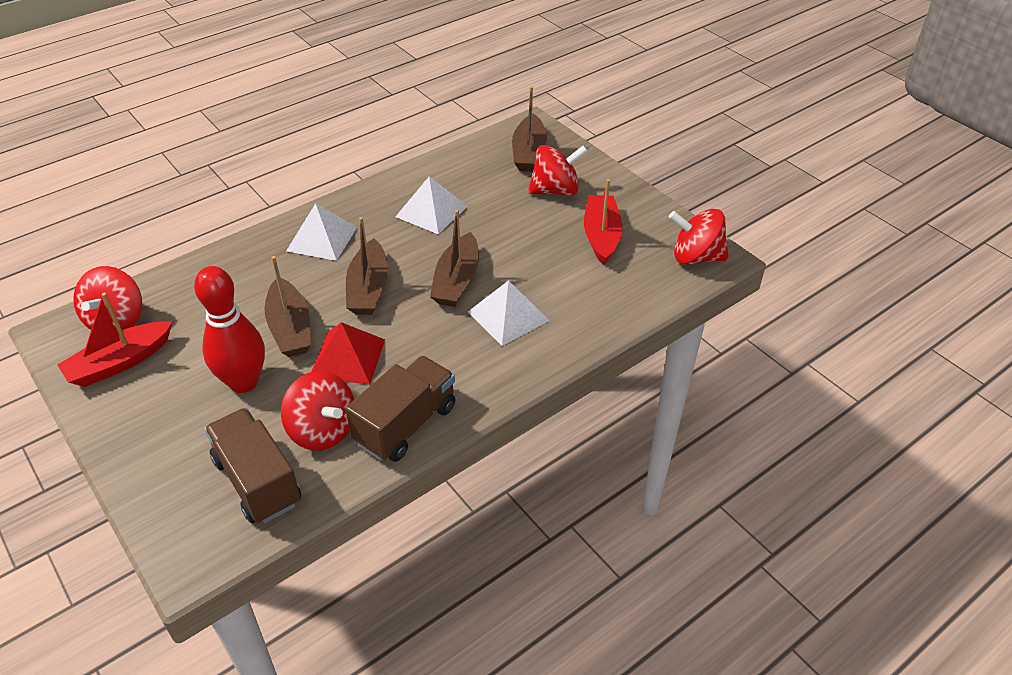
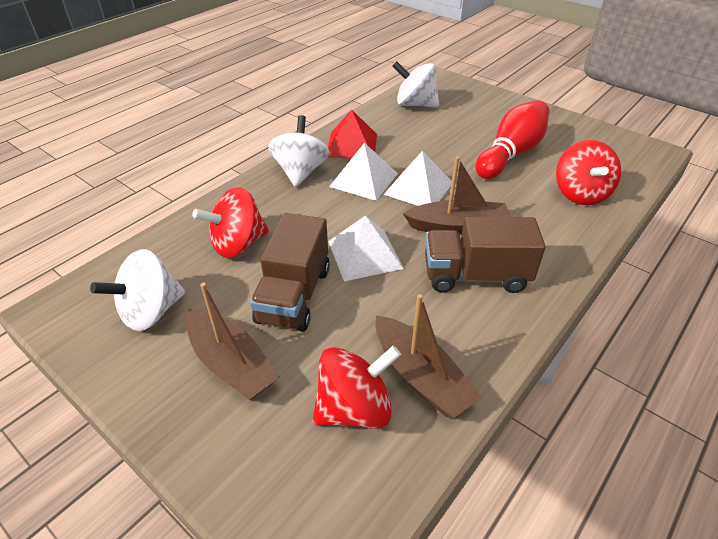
brown boat: [265,256,311,357] [346,217,388,315] [430,210,479,307] [512,86,547,172] = 4 -> [186,283,280,400] [375,294,482,418] [403,156,510,235] = 3
red boat: [57,293,172,387] [584,179,623,265] = 2 -> none = 0
red spinning top: [73,266,142,332] [281,371,354,451] [528,145,588,196] [669,209,729,265] = 4 -> [192,187,269,258] [312,346,401,429] [556,140,621,205] = 3
white spinning top: none = 0 -> [90,249,185,331] [268,115,329,187] [392,61,439,108] = 3

